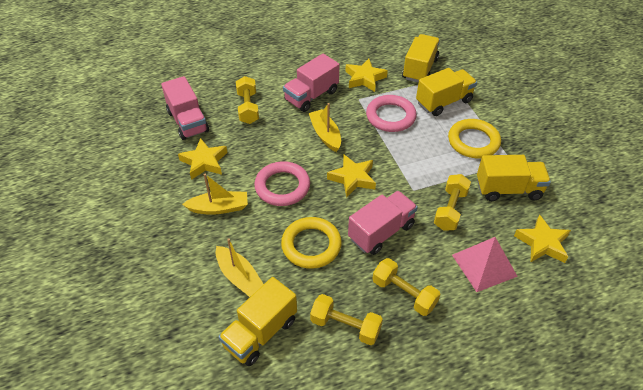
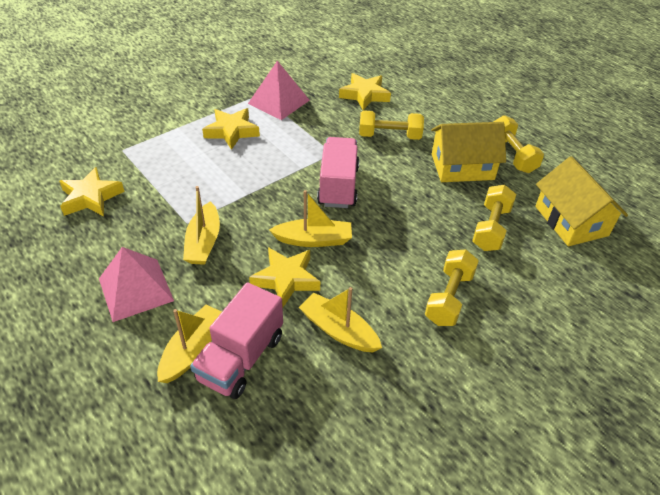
pink pyramid: [452,237,518,292] = 1 -> [99,247,174,322] [248,61,310,120] = 2
pink ring: [254,161,310,206] [366,95,417,132] = 2 -> none = 0
pink truck: [161,76,209,140] [283,54,339,112] [348,191,418,255] = 3 -> [190,282,283,399] [317,137,359,208] = 2
yellow boat: [182,174,248,215] [216,238,264,297] [309,103,341,152] = 3 -> [157,305,222,383] [183,186,220,265] [269,190,352,247] [299,287,382,352] = 4
yellow house: none = 0 -> [431,122,506,182] [535,156,628,246] = 2
yellow ring: [281,217,342,269] [448,119,501,158] = 2 -> none = 0
yellow truck: [218,277,297,366] [402,34,440,83] [416,68,477,116] [477,155,551,201] = 4 -> none = 0

